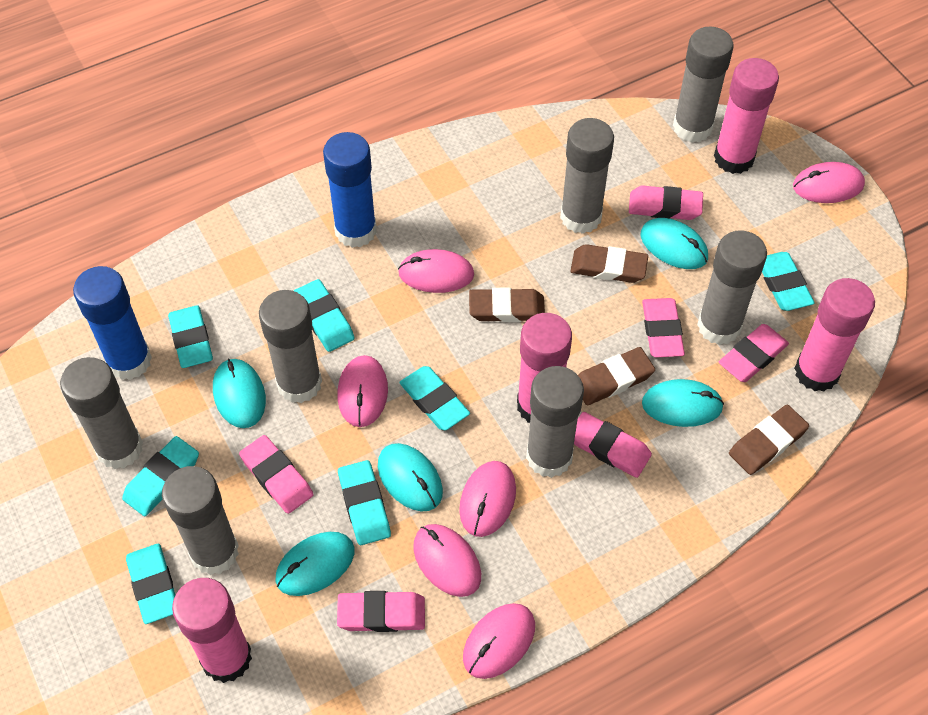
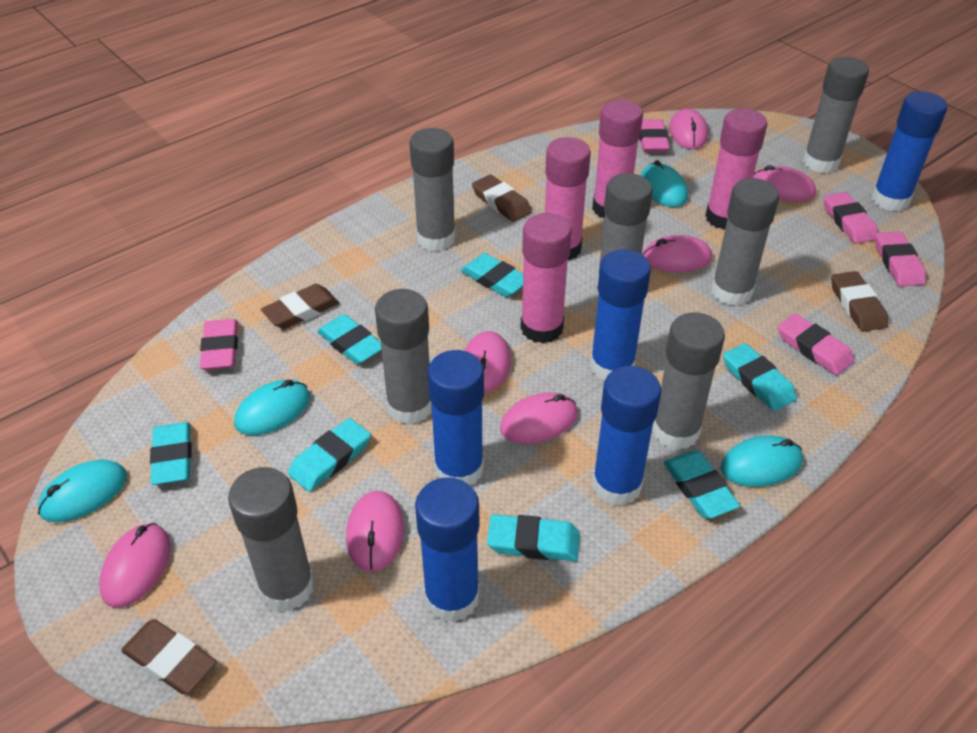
blue glue stick: [73,266,152,380] [323,132,377,248] = 2 -> [415,477,479,622] [427,350,484,485] [590,249,651,381] [592,366,661,506] [872,91,947,211] = 5
pink eraser: [239,435,313,514] [337,591,425,632] [574,412,652,478] [629,185,703,220] [642,298,685,358] [719,324,789,382] = 6 -> [200,319,238,370] [639,119,670,152] [778,313,855,375] [824,192,878,244] [876,231,926,286] = 5
pink mouse: [337,355,388,427] [398,249,474,293] [413,524,481,597] [459,461,516,537] [463,603,535,679] [793,162,865,203] = 6 -> [99,523,171,608] [346,491,404,572] [464,331,511,392] [500,393,578,444] [642,235,712,272] [669,108,708,149] [753,165,816,202] = 7
turquoise mouse: [213,358,266,428] [275,532,354,596] [378,443,443,511] [641,218,708,269] [642,379,724,427] = 5 -> [38,460,127,522] [234,380,310,435] [641,160,688,207] [721,435,803,487] = 4

